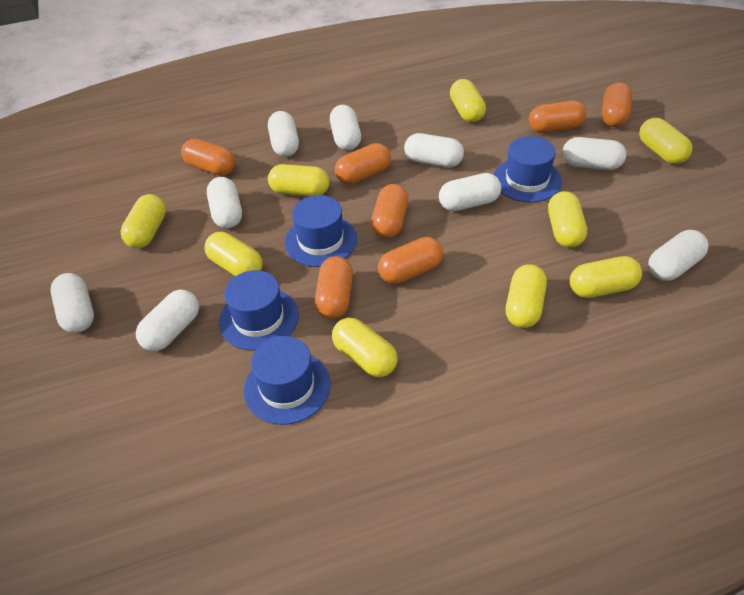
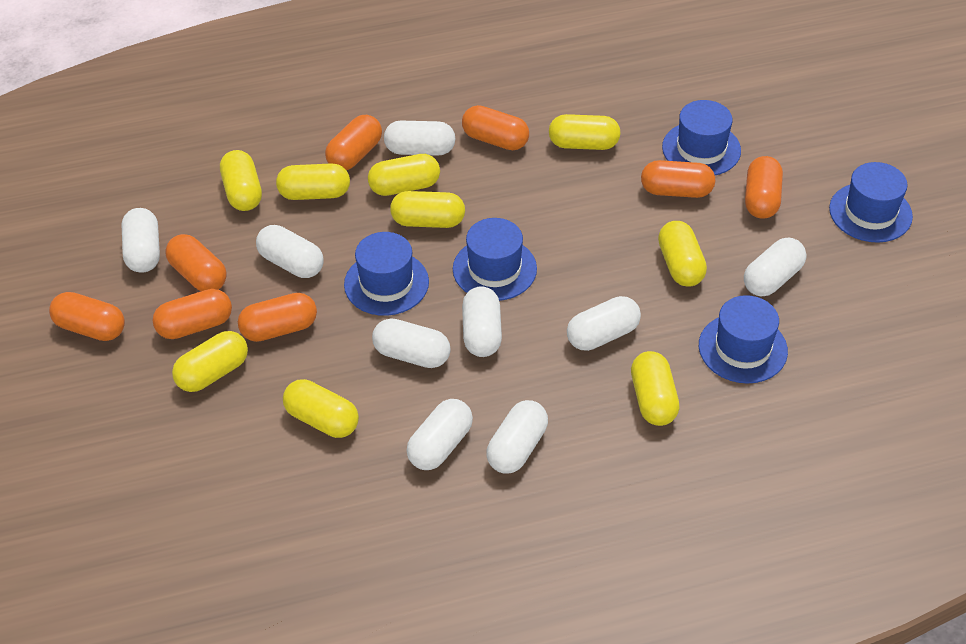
blue hat: [219,270,299,351] [244,336,331,425] [285,195,357,267] [493,136,562,203] = 4 -> [344,232,429,316] [453,218,537,301] [662,100,741,175] [699,295,788,384] [829,162,913,243] = 5
orange capsule: [181,138,235,176] [315,256,353,319] [335,143,391,184] [371,184,408,238] [378,237,443,284] [529,100,587,133] [602,82,632,127] = 7 -> [49,292,125,341] [152,289,232,339] [165,234,227,291] [238,293,317,342] [325,115,382,170] [462,105,529,150] [641,160,715,198] [745,156,783,219] = 8

